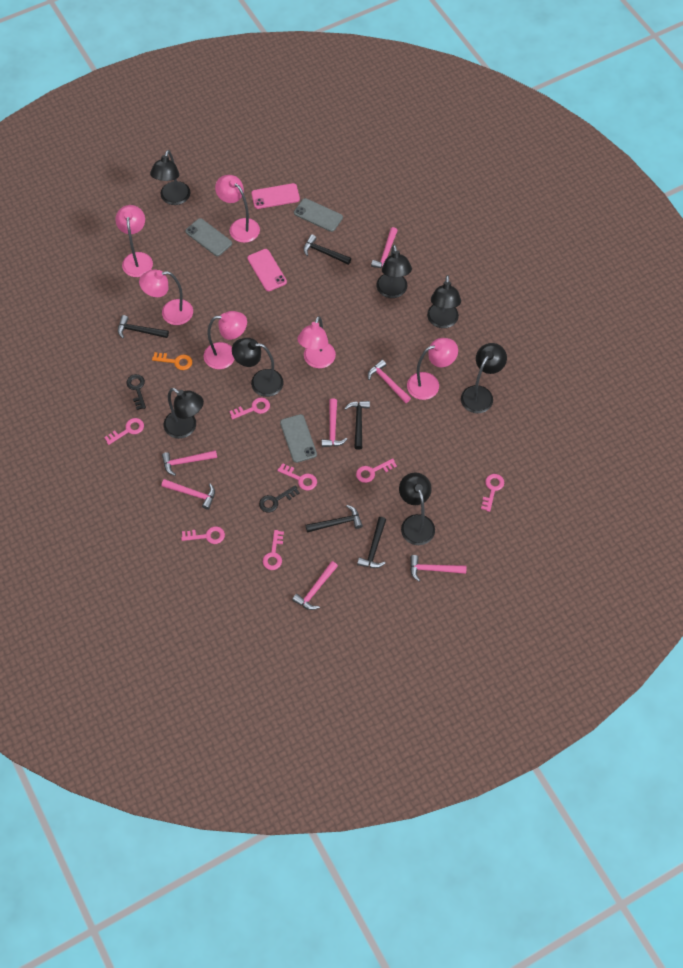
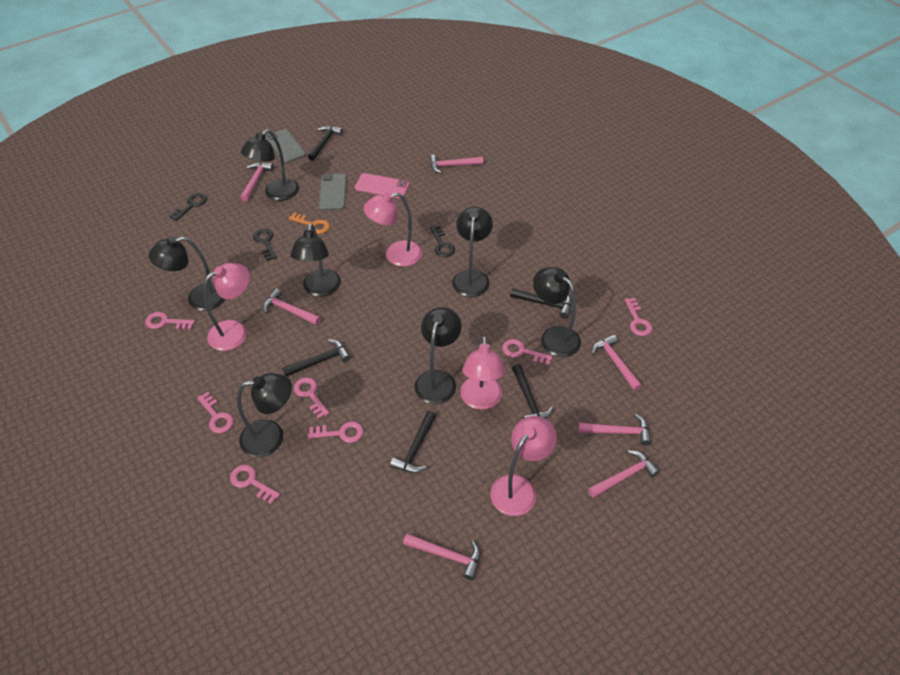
black key: [126,374,146,410] [259,485,300,513] = 2 -> [169,193,207,221] [253,229,277,261] [430,225,455,257] = 3
grey phone: [185,218,232,256] [280,414,317,463] [294,198,343,232] = 3 -> [266,129,306,163] [319,174,347,210] = 2
pink lamp: [115,205,153,277] [139,269,193,325] [204,311,247,369] [215,175,260,243] [297,316,336,368] [407,338,458,400] = 6 -> [204,263,250,351] [363,192,422,267] [460,335,505,410] [490,416,557,516] = 4
pink phone: [247,249,287,291] [251,183,300,209] = 2 -> [355,173,410,199] = 1

